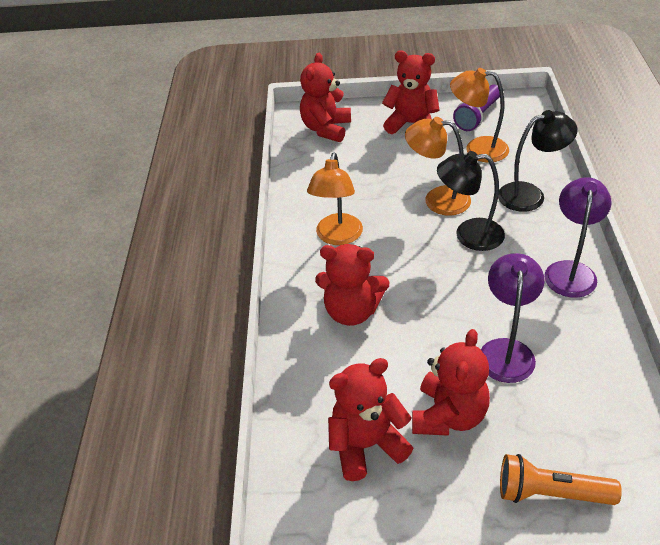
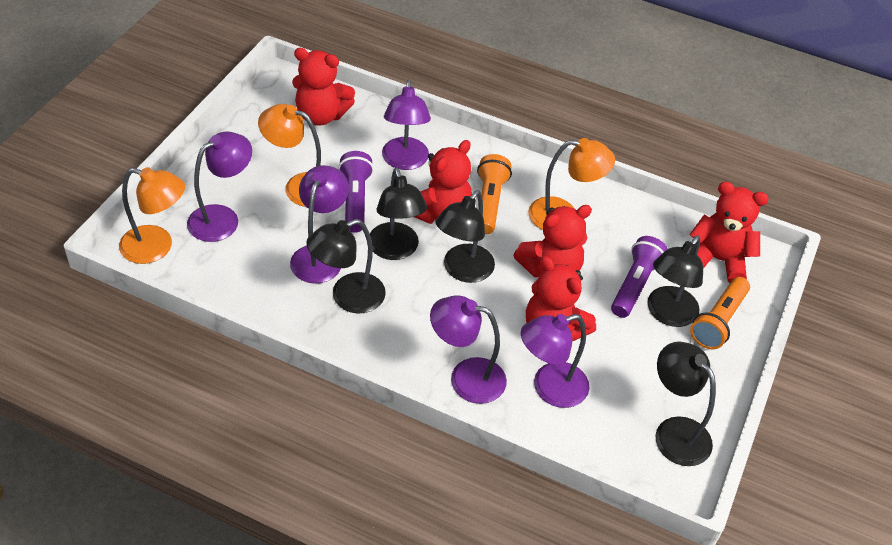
black lamp: [437,151,505,251] [498,110,578,212] = 2 -> [306,219,386,314] [370,167,427,260] [436,190,495,283] [648,235,703,327] [655,342,716,466] = 5
orange flashlight: [500,454,622,505] = 1 -> [477,154,512,234] [690,277,750,349] = 2
purple flashlight: [453,85,500,131] = 1 -> [338,151,374,233] [611,236,668,318] = 2
purple lamp: [481,253,545,383] [544,177,611,298] = 2 -> [187,132,252,242] [290,165,349,284] [382,79,431,170] [430,296,507,404] [521,314,589,408] = 5

